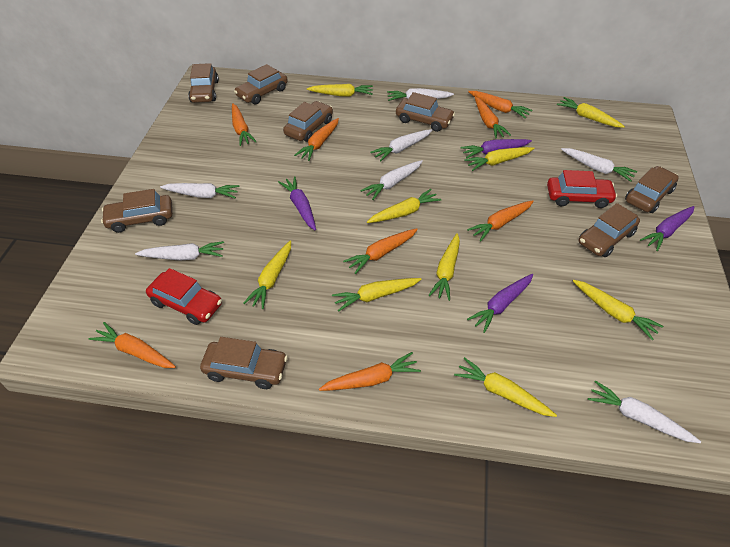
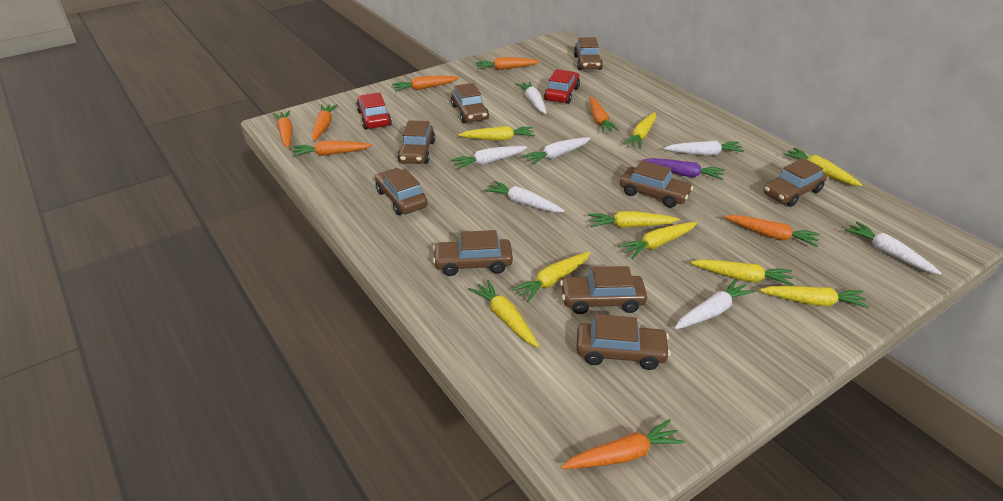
brown car: [101,189,172,233] [188,63,219,103] [200,337,288,389] [234,64,288,104] [283,101,333,142] [396,92,455,132] [579,203,640,257] [625,166,679,213] = 8 -> [375,168,428,215] [397,120,435,164] [433,230,513,276] [451,83,489,123] [560,266,647,314] [574,37,603,70] [576,314,671,370] [620,160,693,208] [764,158,827,207] = 9
purple carrot: [278,176,316,231] [460,139,532,158] [467,274,533,333] [640,206,695,251] = 4 -> [643,158,725,180] = 1

